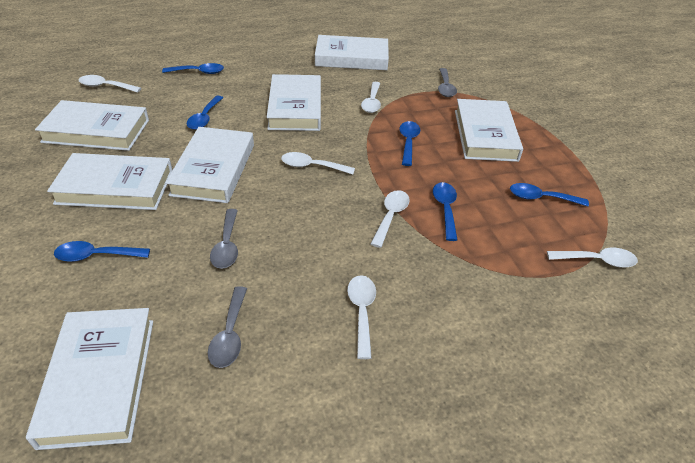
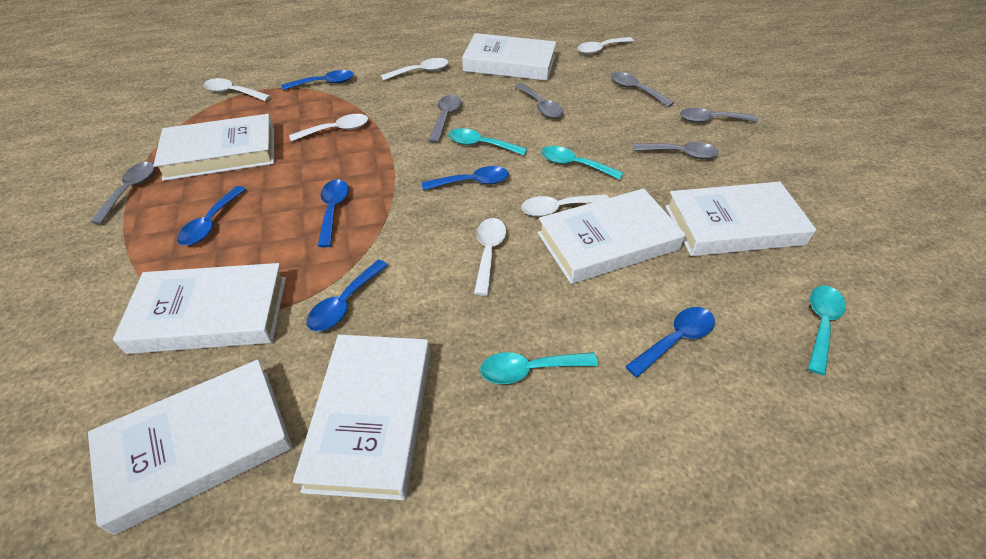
grey spoon: [208,286,247,368] [210,209,238,269] [438,68,457,97] = 3 -> [90,162,155,224] [429,95,461,143] [515,83,563,118] [611,72,674,107] [633,142,719,159] [680,108,758,123] = 6
turquoise spoon: none = 0 -> [448,128,527,155] [480,352,598,384] [541,146,623,180] [808,286,846,375] = 4

